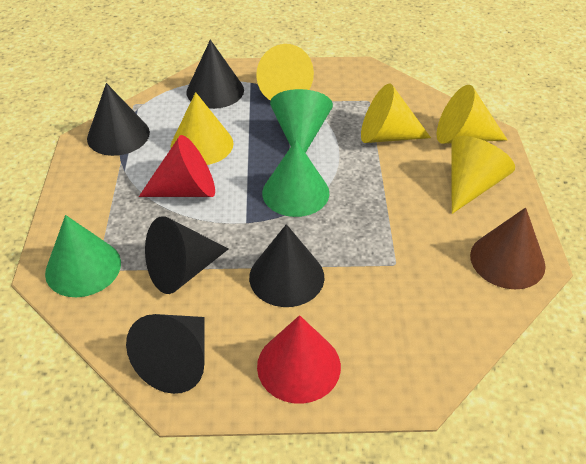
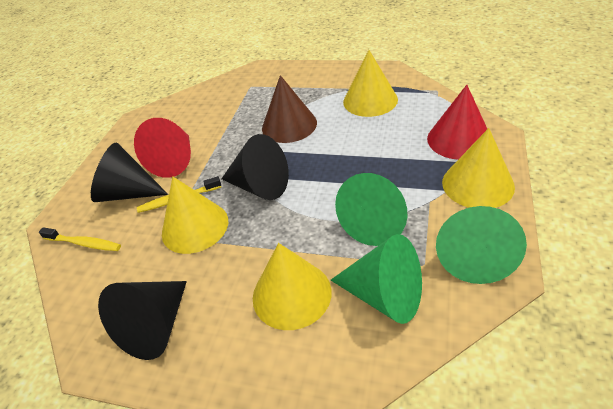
black cone: [87,83,150,156] [126,314,205,394] [145,216,228,294] [186,40,244,109] [249,224,324,307] = 5 -> [91,143,168,202] [98,281,187,360] [221,134,289,200] = 3
yellow cone: [171,92,233,165] [256,44,314,101] [361,84,431,143] [437,85,507,144] [452,136,515,214] = 5 -> [162,177,228,254] [253,243,332,330] [343,50,398,117] [442,128,515,208] = 4
yellow toothbrush: none = 0 -> [39,227,121,251] [137,176,221,213] = 2

